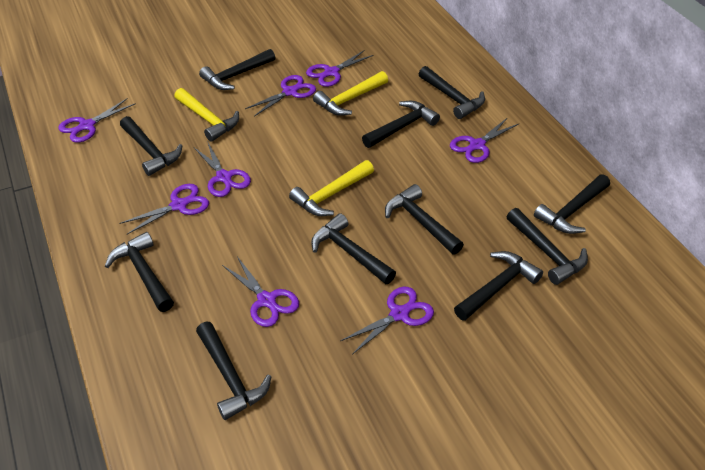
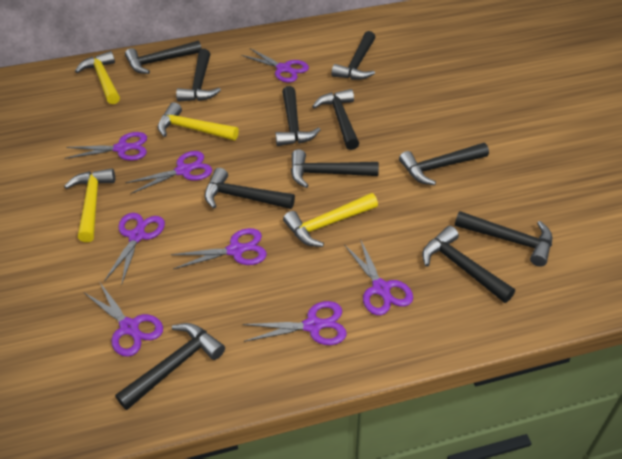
yellow hammer: [174,88,239,142] [289,160,374,216] [313,71,388,116] = 3 -> [64,168,115,242] [75,51,120,104] [158,102,239,140] [283,193,378,247] = 4

